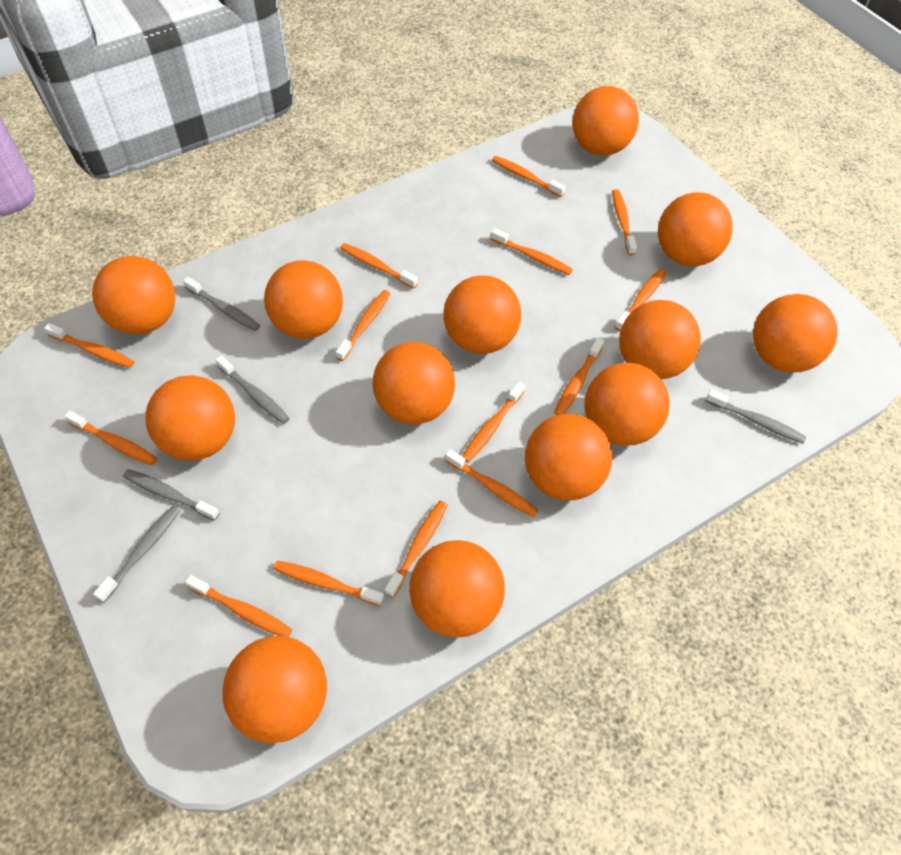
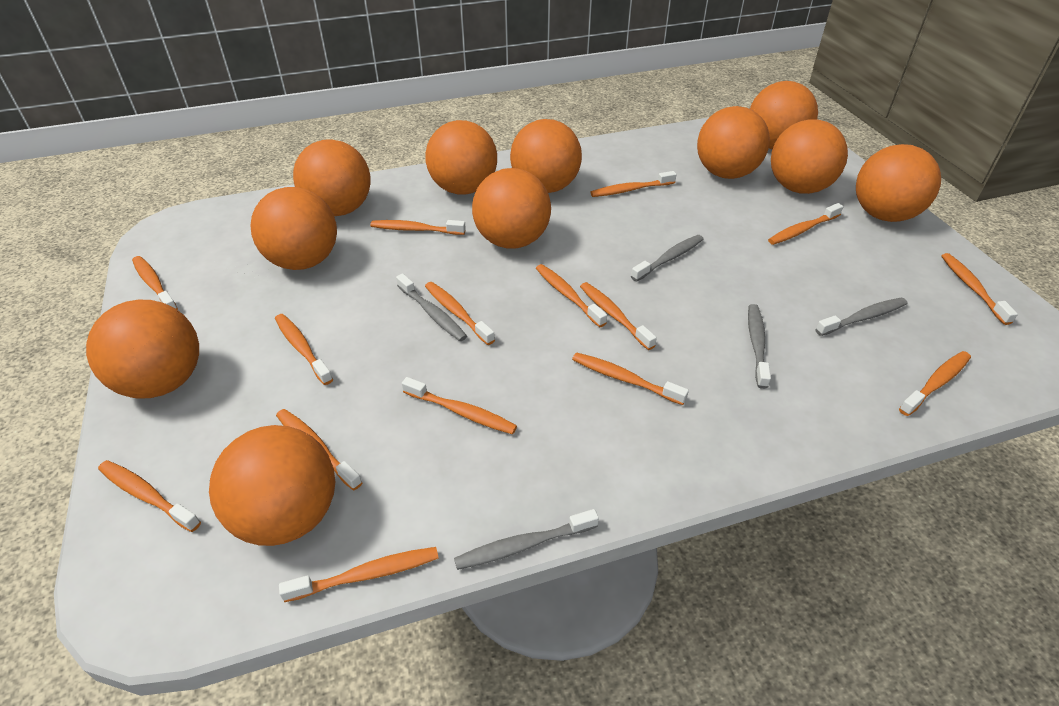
orange ball: [92,256,175,335] [146,375,235,461] [223,636,327,743] [264,260,343,339] [372,342,455,425] [409,540,505,637] [443,275,521,354] [525,414,612,501] [572,86,639,156] [584,362,670,446] [619,300,701,379] [658,192,733,266] [753,294,838,373] = 13 -> [86,300,199,398] [209,425,335,546] [250,187,337,270] [293,139,371,216] [425,120,497,195] [472,168,551,249] [510,119,582,193] [697,106,770,179] [750,81,818,149] [771,119,848,194] [856,144,941,222] = 11
orange toothbrush: [44,323,134,368] [64,410,157,465] [185,575,292,637] [273,561,384,606] [335,290,391,361] [340,243,418,289] [385,501,448,598] [445,449,538,517] [462,382,525,462] [491,228,573,275] [492,156,566,197] [554,337,604,415] [612,189,637,256] [615,269,666,331] = 14 -> [98,460,201,532] [132,256,178,310] [275,314,333,385] [276,409,363,490] [279,547,439,602] [370,220,466,235] [402,377,517,434] [425,282,495,345] [536,264,607,327] [572,352,689,405] [580,282,657,350] [590,171,677,197] [768,203,843,245] [899,351,971,416] [941,253,1018,325] = 15

